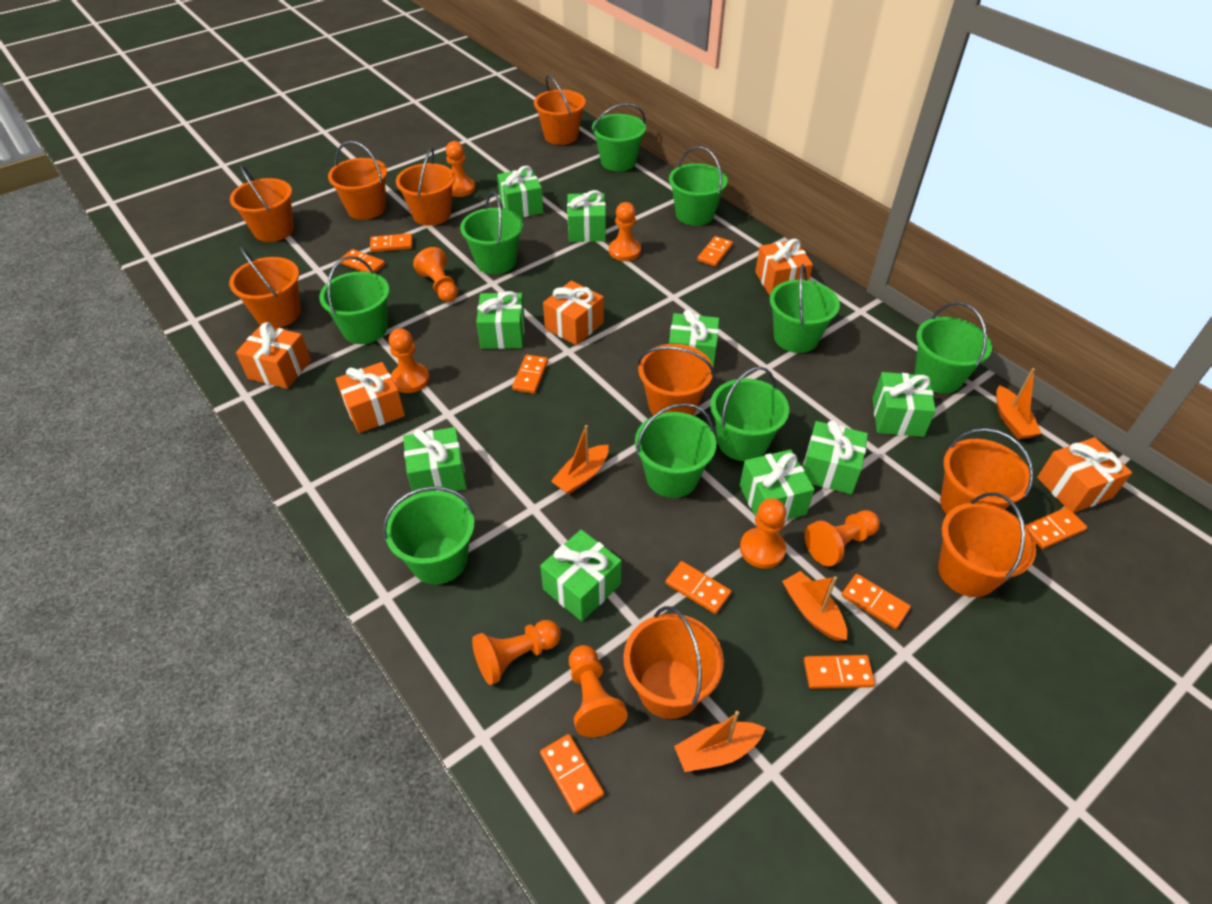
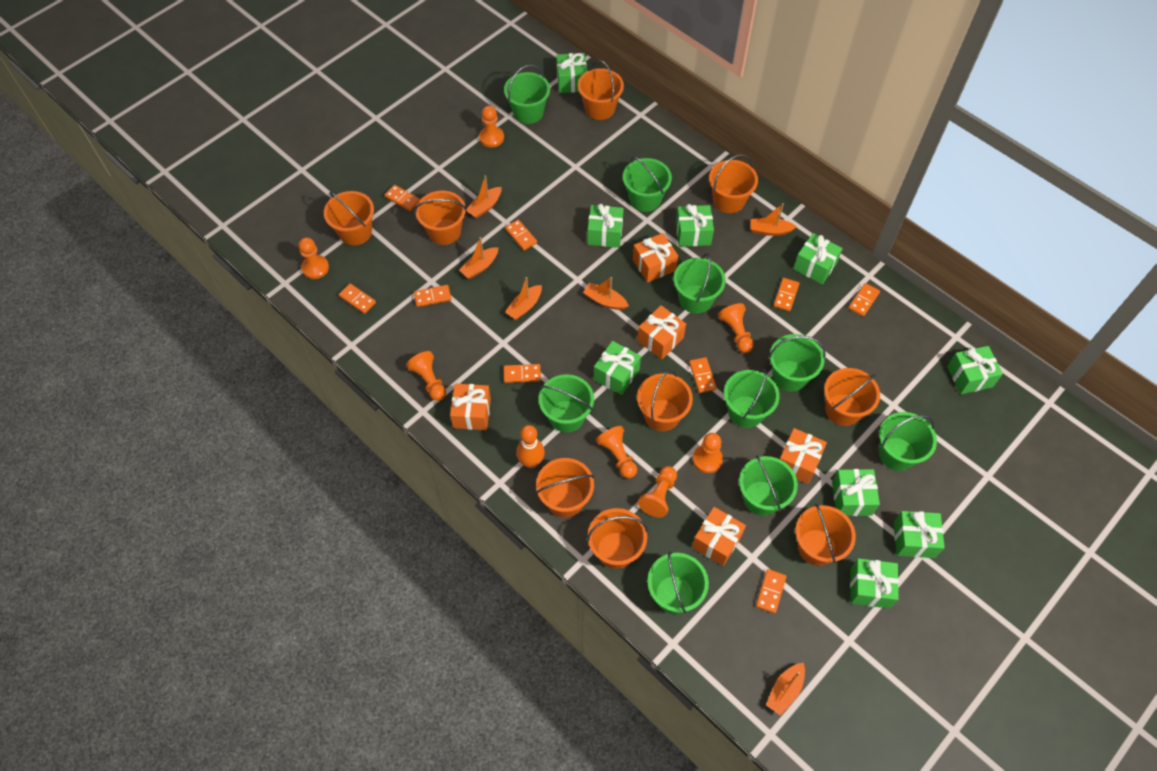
orange boat: [551,425,609,495] [674,711,765,772] [782,571,847,641] [997,368,1042,439] = 4 -> [459,237,499,279] [466,176,502,218] [505,277,542,320] [583,277,629,310] [751,203,796,236] [766,663,805,715] = 6
orange bowling pin: none = 0 -> [516,425,545,468] = 1
orange pawn: [389,328,430,393] [413,247,458,302] [446,141,475,197] [472,620,561,685] [569,645,628,737] [609,202,641,261] [740,498,786,568] [805,510,880,566] = 8 -> [298,238,329,279] [406,351,446,401] [479,106,504,148] [596,426,637,478] [638,466,677,518] [693,433,723,473] [718,303,754,353] = 7

